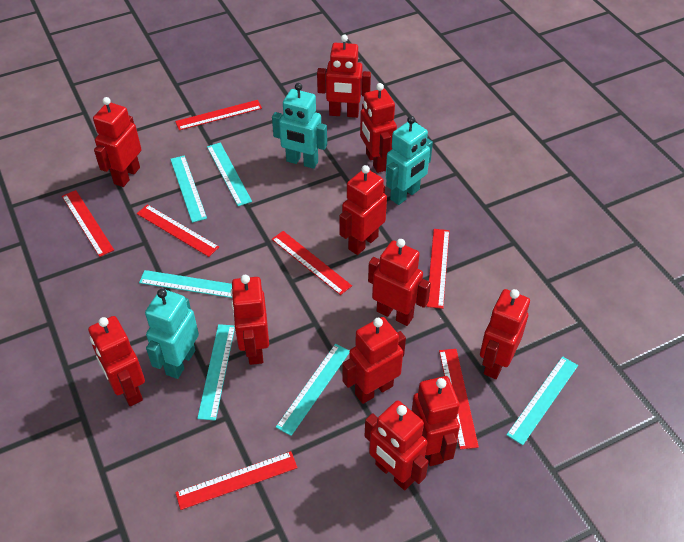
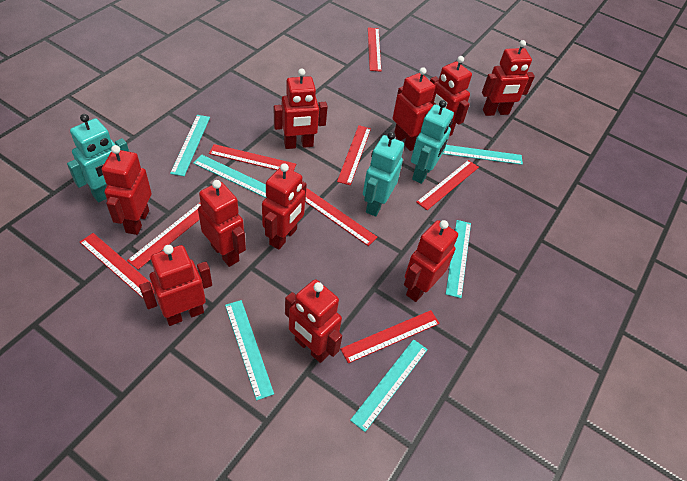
red robot: [88,316,145,406] [93,97,141,187] [231,275,269,365] [317,34,371,118] [339,165,387,255] [342,317,406,404] [360,83,397,173] [365,401,429,490] [368,239,431,326] [412,376,460,466] [480,289,530,379] = 11 -> [102,145,152,235] [139,245,212,326] [198,180,246,267] [262,163,307,250] [274,69,328,149] [285,279,342,363] [393,67,435,151] [404,220,458,302] [430,56,472,136] [482,40,535,116] = 10
red ruler: [62,190,114,257] [137,204,219,257] [175,100,262,130] [175,451,298,510] [272,231,352,295] [426,229,449,309] [439,349,479,449] = 7 -> [80,233,155,298] [127,203,201,270] [209,144,296,171] [306,188,377,246] [337,125,371,185] [340,310,440,363] [368,27,381,72] [416,160,479,210] = 8

